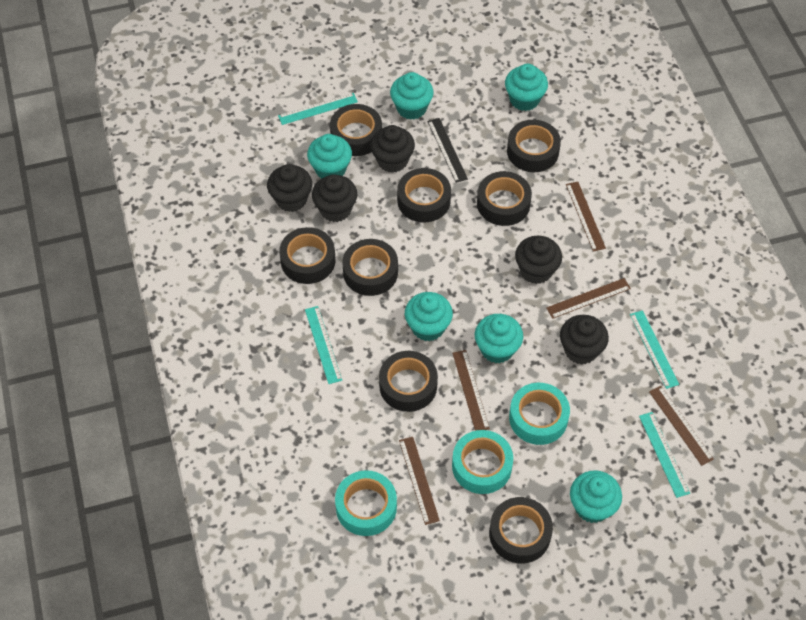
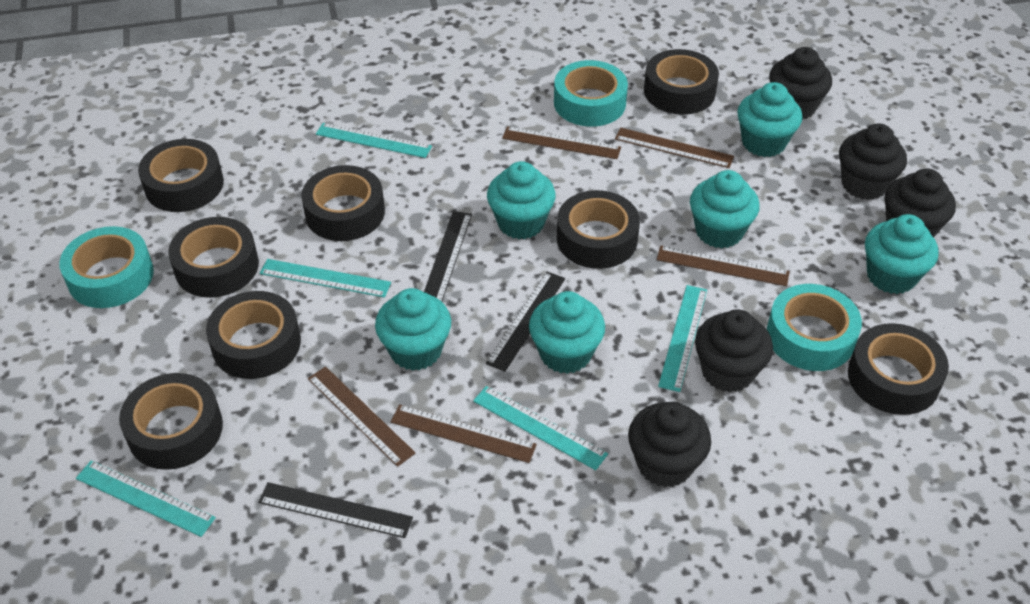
black ruler: [427,118,468,183] = 1 -> [258,482,413,538] [424,211,472,302] [486,272,565,372] = 3
turquoise ruler: [278,93,358,125] [305,306,342,384] [630,310,679,389] [639,412,690,498] = 4 -> [76,460,216,537] [260,259,391,298] [316,123,432,158] [473,386,608,470] [658,285,707,392] = 5

